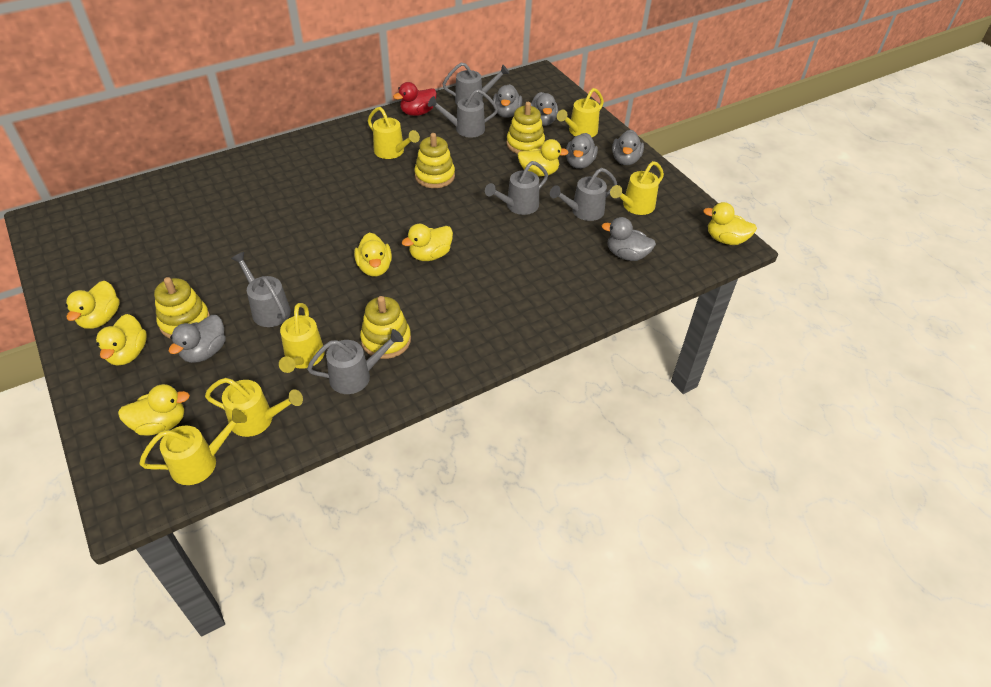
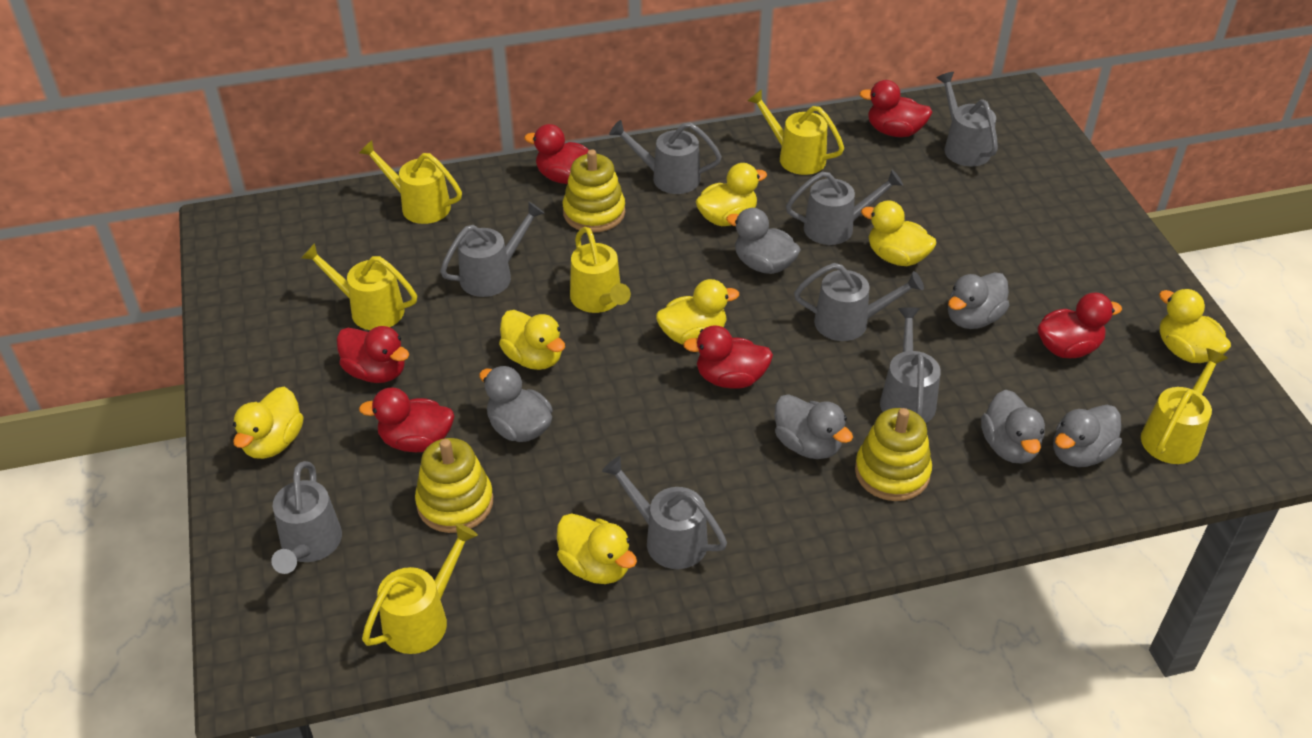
grey watering can: [231,252,291,327] [307,329,403,394] [428,89,498,138] [442,63,509,104] [485,161,548,215] [550,168,617,221] = 6 -> [271,461,342,574] [440,201,545,297] [602,456,727,569] [609,120,722,194] [786,170,903,245] [794,263,924,341] [880,307,941,423] [937,72,998,166] = 8
red duck: [393,82,437,116] = 1 -> [337,326,409,383] [359,387,454,452] [524,124,589,184] [683,325,773,389] [859,80,932,137] [1038,293,1122,358] = 6
yellow stacking toy: [154,277,210,339] [360,296,411,359] [414,133,455,188] [506,102,545,154] = 4 -> [415,438,493,533] [563,149,625,233] [855,408,932,501] = 3

